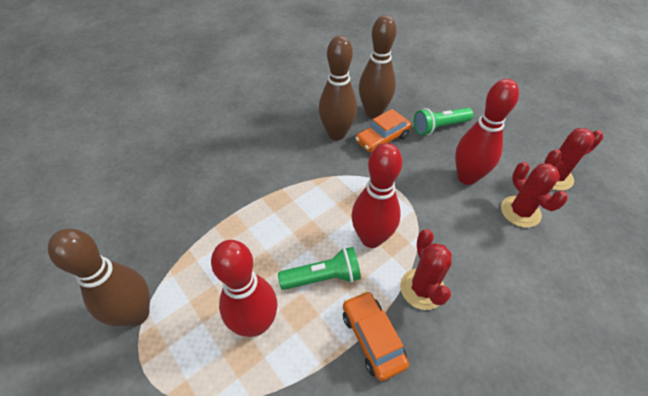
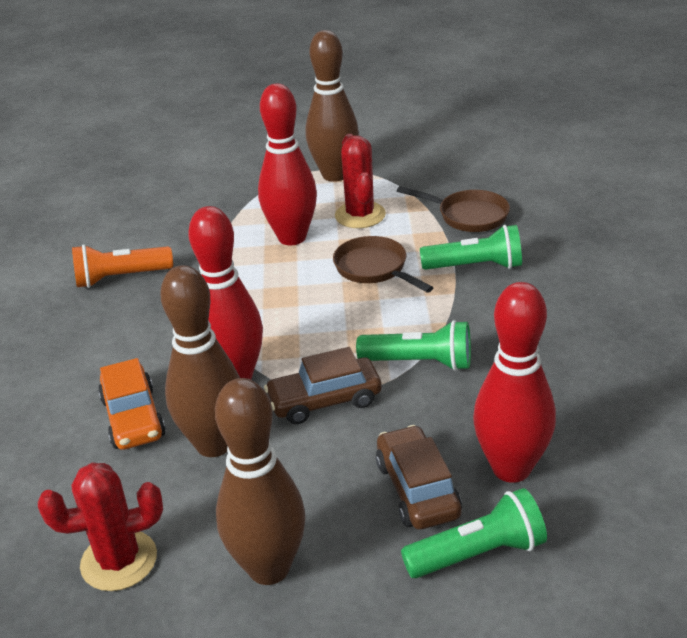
brown car: none = 0 -> [264,347,382,424] [376,425,462,530] = 2
brown pan: none = 0 -> [333,236,434,293] [397,186,510,232] = 2
green flashlight: [278,247,361,290] [414,108,473,135] = 2 -> [356,320,471,371] [401,488,547,578] [420,225,522,270] = 3
orange car: [343,291,409,381] [355,109,412,152] = 2 -> [98,358,166,450] = 1
orange flashlight: none = 0 -> [72,244,173,288] = 1
red cactus: [400,229,452,310] [501,162,568,228] [544,128,603,191] = 3 -> [38,462,163,591] [335,134,386,228] = 2

